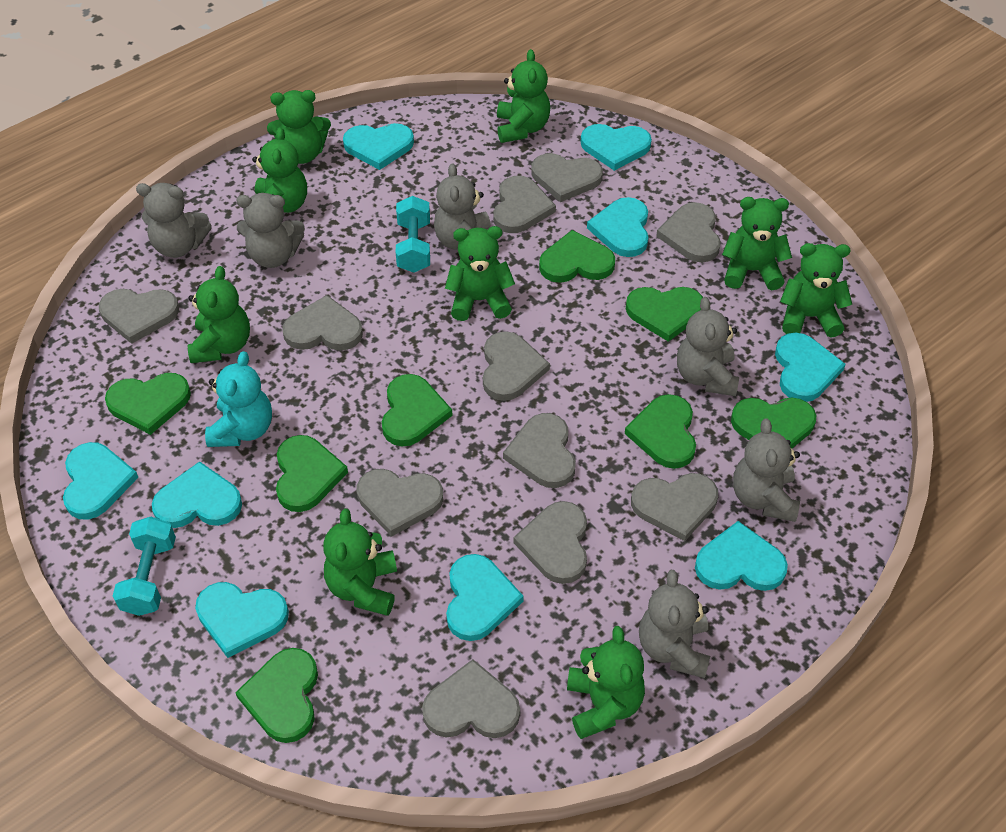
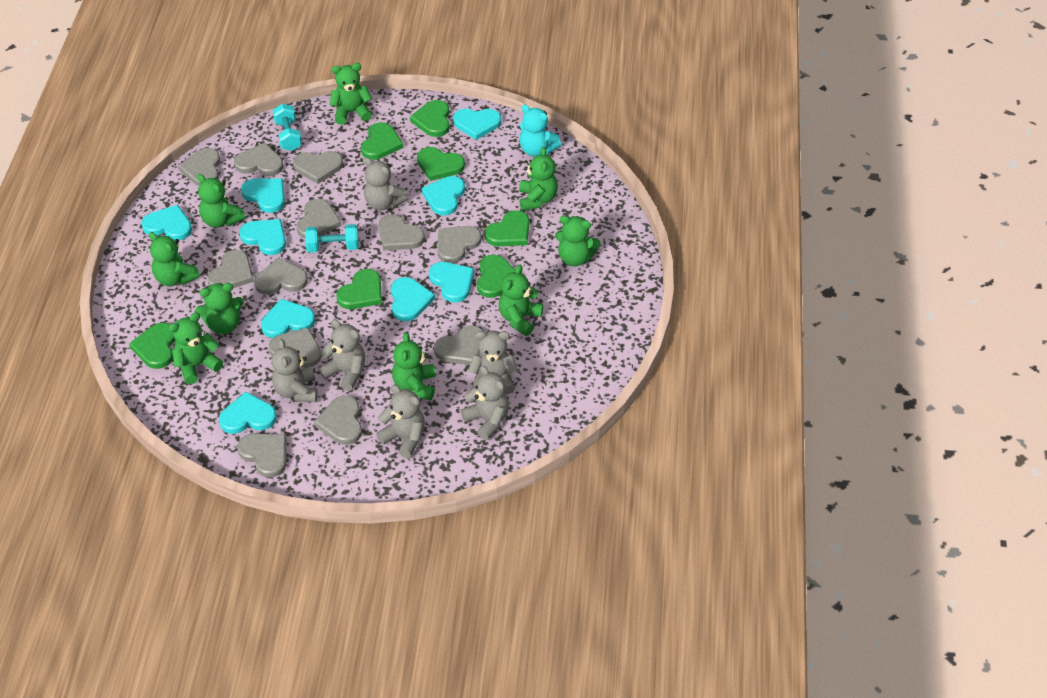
green heart: [105,373,191,435] [235,648,318,743] [276,435,348,512] [382,374,453,446] [539,230,615,283] [625,394,696,469] [626,287,703,342] [731,398,816,449] = 8 -> [129,322,175,369] [336,269,382,309] [361,122,404,160] [410,100,450,137] [417,147,465,181] [477,255,515,298] [485,210,530,246] = 7
grey heart: [99,289,179,344] [282,295,363,351] [357,469,443,537] [422,659,520,738] [483,331,550,401] [493,176,556,233] [503,413,576,488] [514,501,587,584] [531,153,603,202] [631,473,718,541] [656,202,721,262] = 11 -> [178,148,221,186] [207,250,254,288] [234,143,283,176] [237,433,287,478] [254,258,308,295] [268,327,322,368] [293,151,343,184] [297,199,341,239] [314,396,362,445] [378,215,425,250] [434,326,484,365] [438,226,482,263] = 12

